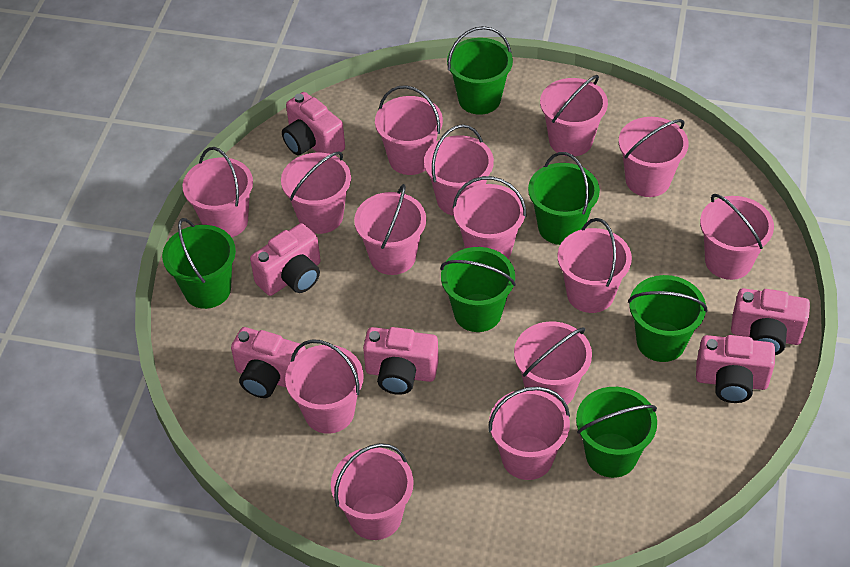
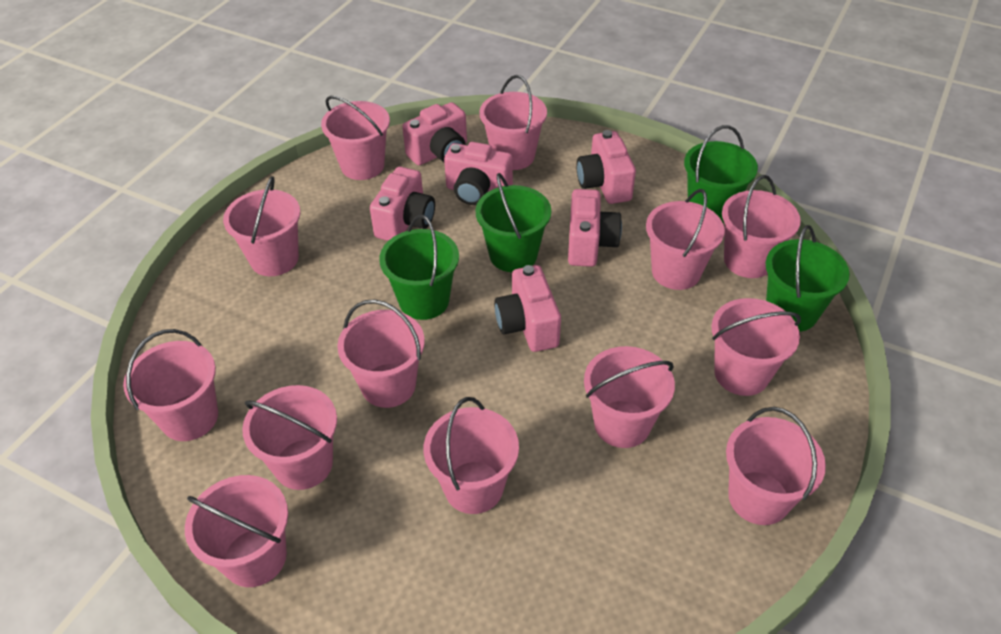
green bucket: [162,218,236,309] [441,247,516,332] [447,26,513,115] [528,152,600,245] [576,387,657,478] [628,275,707,362] = 6 -> [379,215,459,320] [475,173,551,272] [684,125,758,223] [766,225,850,332] = 4
pink bucket: [183,147,253,238] [281,151,351,234] [285,339,364,434] [331,443,414,540] [354,184,426,275] [375,85,443,175] [424,124,494,216] [453,176,526,259] [488,387,570,480] [514,322,592,405] [540,75,608,157] [558,218,632,313] [619,117,688,197] [700,194,774,280] = 14 -> [123,329,218,441] [185,475,288,587] [223,176,301,276] [242,385,337,490] [321,96,390,180] [337,299,425,408] [424,397,519,514] [479,75,547,170] [584,346,675,448] [646,189,725,290] [711,298,801,396] [722,175,801,278] [726,407,826,525] = 13

